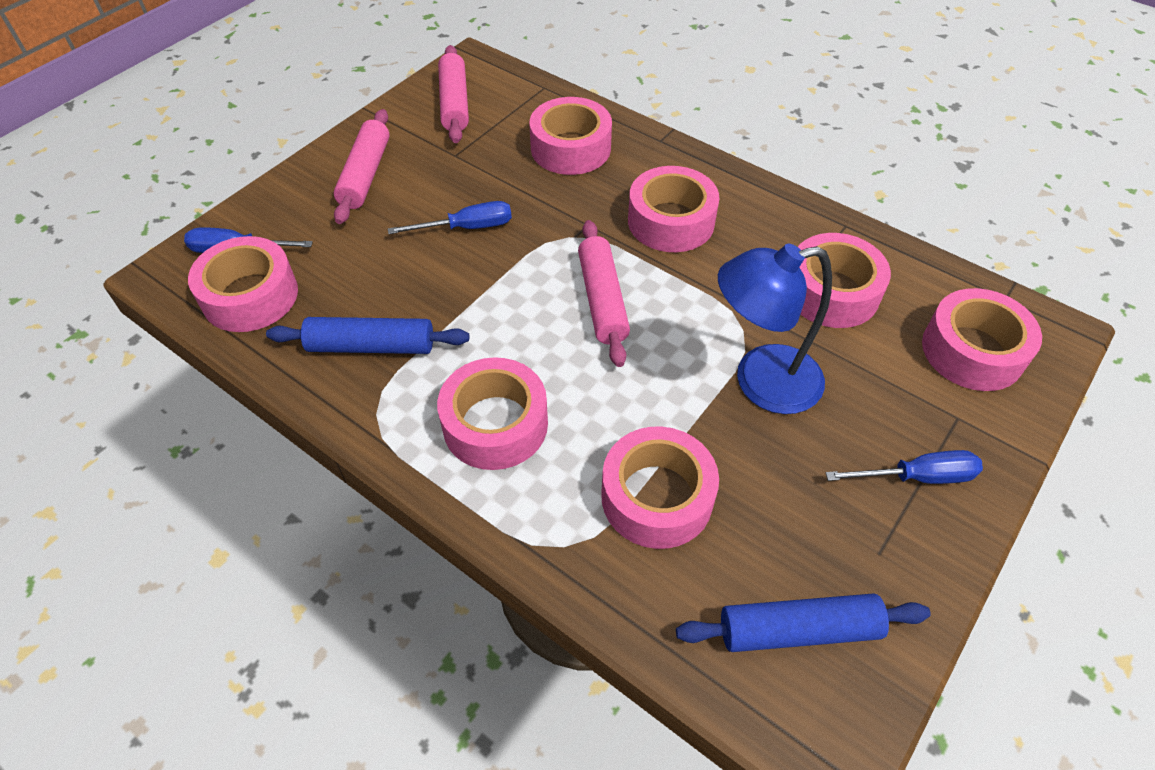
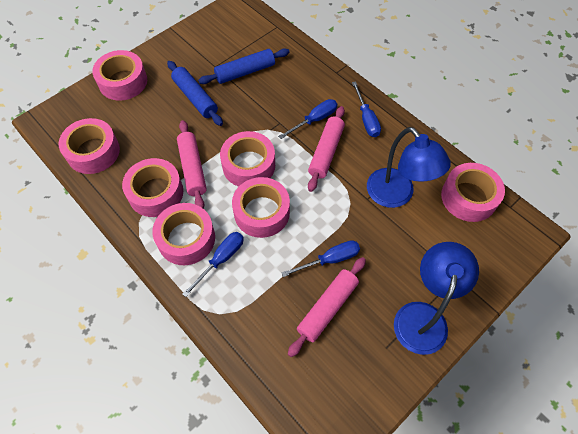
blue lamp: [718,244,832,414] = 1 -> [367,127,451,208] [394,242,479,355] = 2
blue screwdriver: [184,227,313,253] [388,201,512,234] [826,450,983,484] = 3 -> [182,232,244,297] [278,99,337,139] [282,240,360,277] [352,81,381,137] = 4

